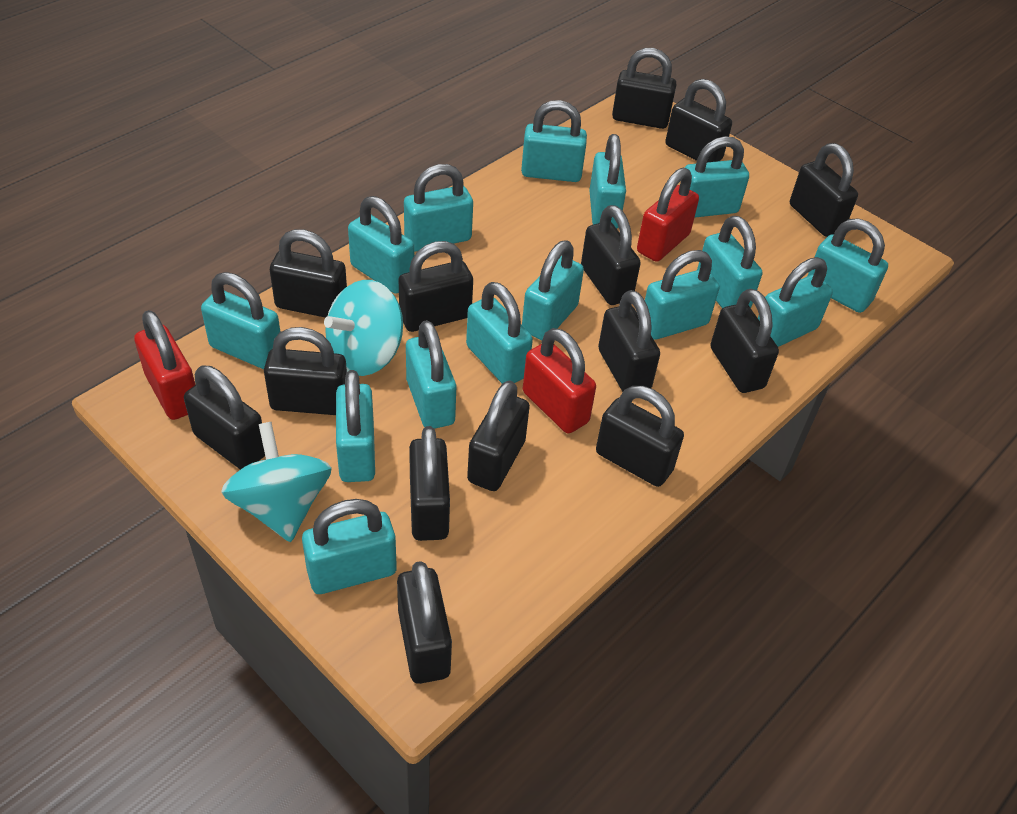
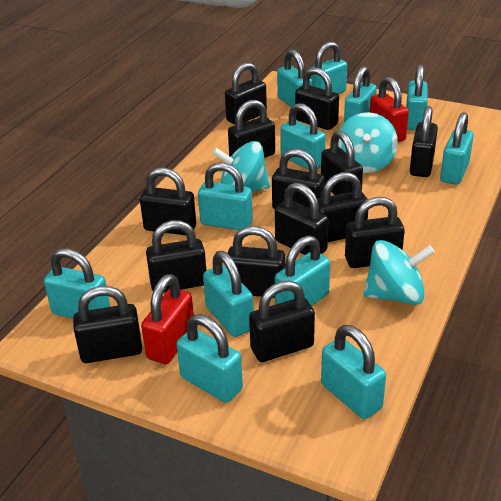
red padlock: [134,310,195,420] [523,328,596,433] [637,168,699,262] = 3 -> [141,274,194,364] [370,77,409,142] = 2
turquoise padlock: [201,272,280,369] [302,499,397,594] [336,370,375,482] [348,196,414,294] [404,164,473,251] [406,320,456,429] [466,282,533,384] [521,100,587,182] [522,241,584,340] [589,134,626,229] [645,250,720,340] [685,136,749,217] [697,216,762,308] [758,257,833,347] [808,218,888,313] = 15 -> [44,248,110,318] [176,314,243,403] [198,162,253,230] [203,251,254,337] [275,235,330,306] [277,49,312,107] [280,103,326,169] [309,42,347,94] [321,325,386,419] [344,66,377,122] [406,64,428,130] [440,112,474,185] = 12
turquoise spinning top: [221,422,332,542] [324,280,403,376] = 2 -> [212,141,270,191] [338,112,398,173] [363,240,435,305] = 3

